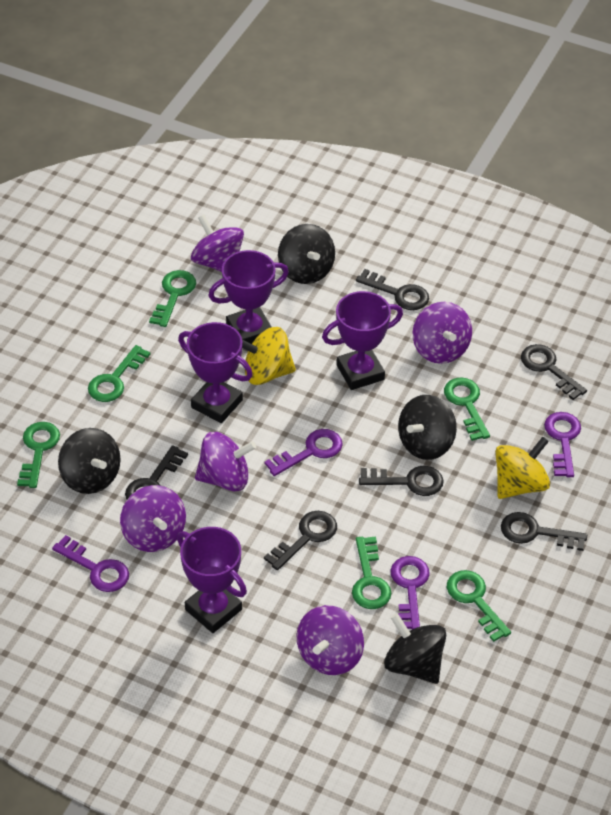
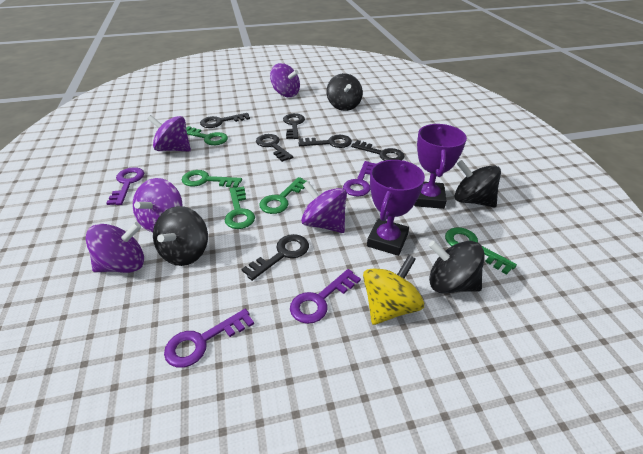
green key: [17,422,60,488] [88,345,150,402] [149,270,196,327] [352,536,391,609] [444,377,490,441] [447,570,511,642] = 6 -> [182,170,242,188] [186,126,228,145] [225,186,255,229] [259,177,309,214] [445,227,517,275] = 5
purple trophy: [177,527,247,633] [178,322,253,423] [209,250,289,344] [322,291,403,390] = 4 -> [367,160,425,256] [414,124,467,209] = 2
yellow spinning top: [242,327,296,385] [495,437,550,499] = 2 -> [363,255,424,325] = 1

